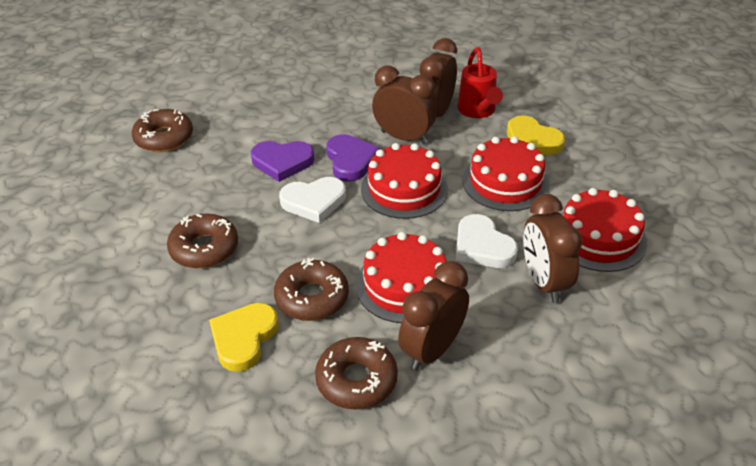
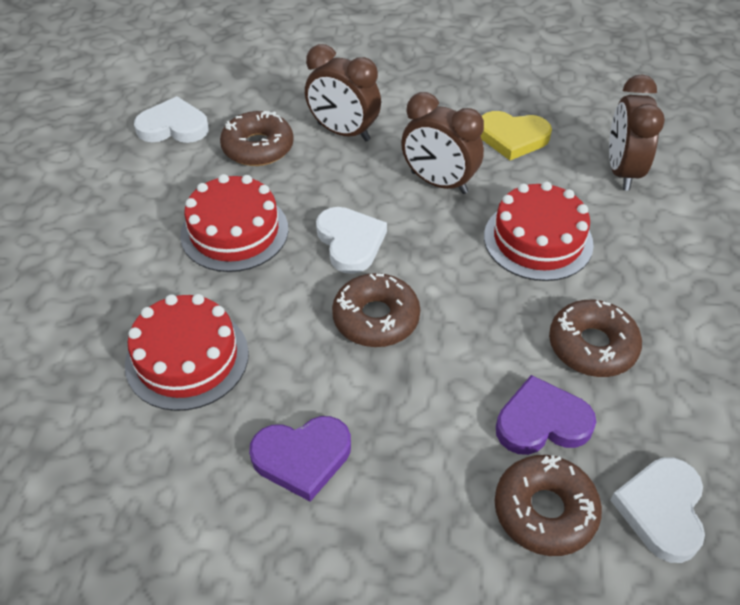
brown clock: [372,65,437,145] [398,261,469,371] [420,38,457,117] [523,194,582,303] = 4 -> [305,44,381,141] [401,92,484,194] [609,74,665,191] = 3
red cake: [356,232,447,323] [361,143,448,219] [463,136,550,211] [562,188,647,272] = 4 -> [125,294,249,411] [180,174,288,272] [484,182,594,281] = 3
red watering can: [457,47,503,118] = 1 -> none = 0
white heart: [279,177,346,223] [456,214,518,268] = 2 -> [134,96,209,143] [316,207,387,274] [610,457,705,563] = 3
yellow heart: [209,303,279,372] [507,115,565,155] = 2 -> [481,111,552,160] = 1

